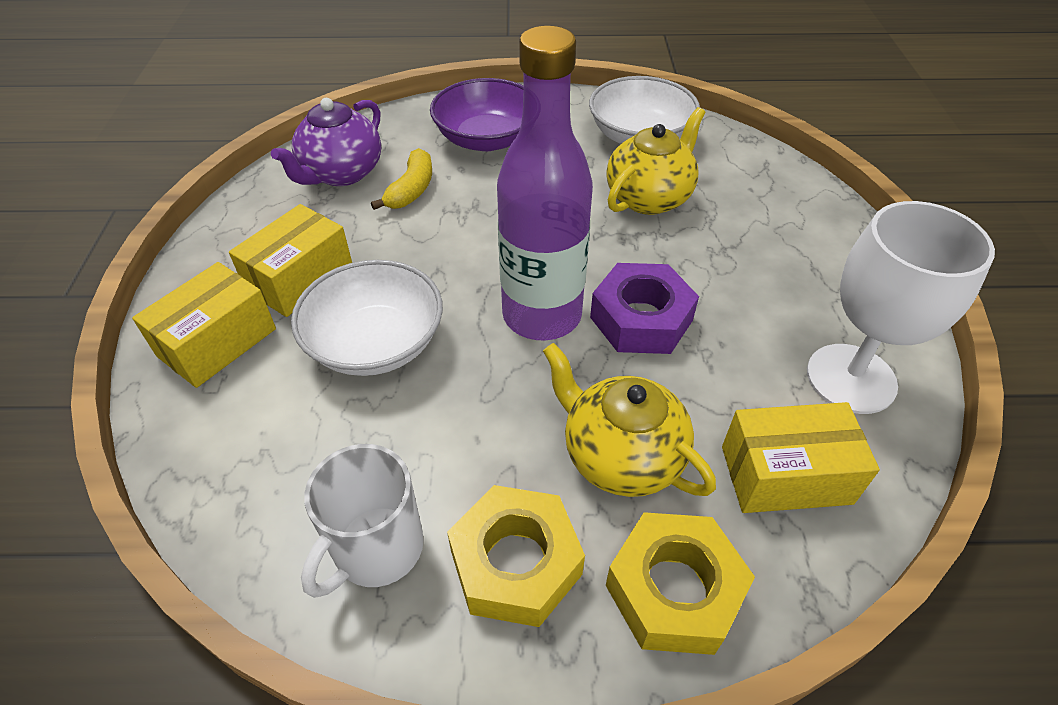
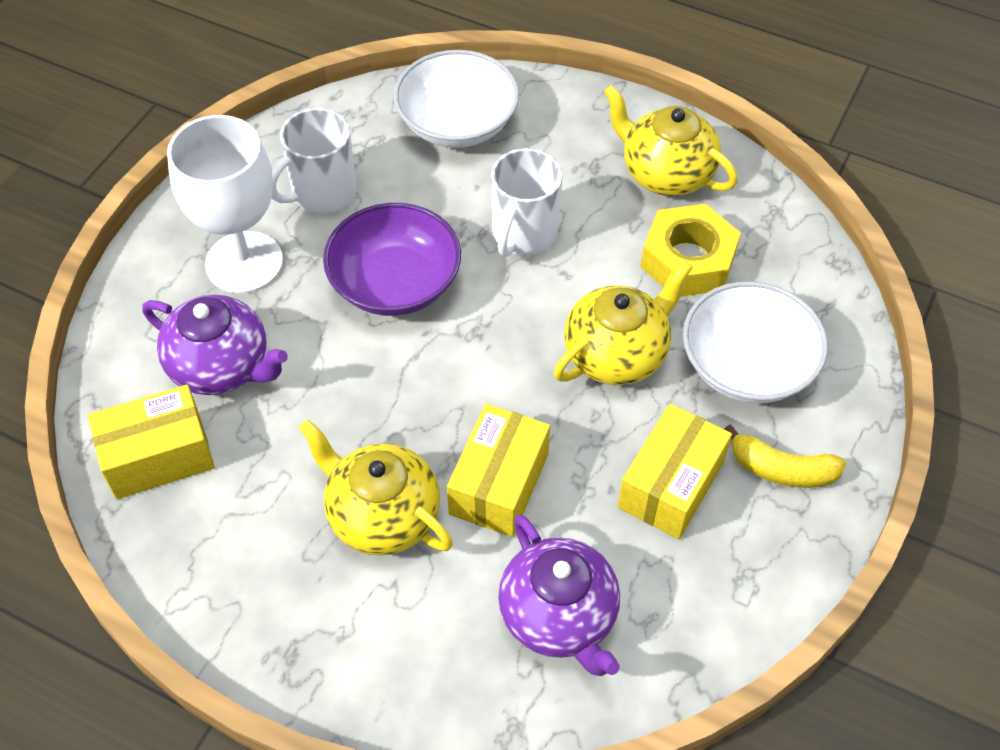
purple bottle: [497,26,593,340] = 1 -> none = 0
purple nut: [590,263,699,354] = 1 -> none = 0
purple teapot: [271,98,381,186] = 1 -> [142,295,288,395] [498,514,620,676] = 2
white mug: [301,444,424,598] = 1 -> [271,108,357,214] [491,148,563,257] = 2
yellow nut: [447,485,585,627] [606,512,755,655] = 2 -> [641,204,741,297] = 1
yellow teapot: [543,343,716,497] [606,107,705,215] = 2 -> [299,419,453,556] [554,260,693,385] [604,85,738,196] = 3

